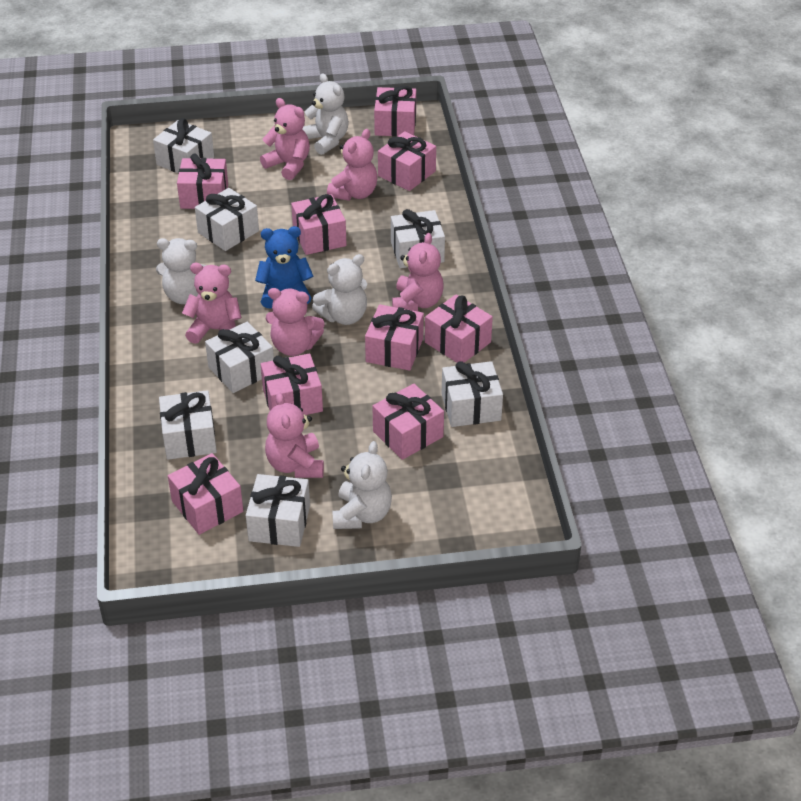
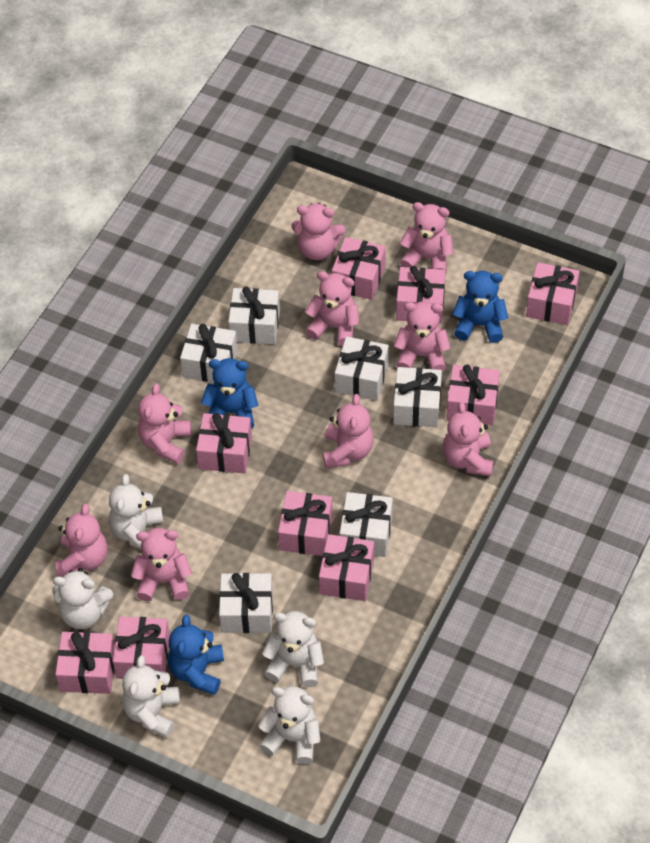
blue teddy bear: [255,226,313,309] = 1 -> [168,614,224,695] [201,358,258,429] [452,271,508,343] = 3
pink teddy bear: [182,263,242,344] [260,98,310,180] [265,392,324,478] [266,288,324,356] [327,129,377,201] [392,233,444,311] = 6 -> [55,503,108,577] [131,528,192,602] [138,384,191,464] [291,203,346,260] [305,271,359,347] [323,394,374,468] [394,301,450,372] [400,202,453,274] [443,402,493,476] = 9
white gift: [153,118,214,173] [159,390,217,460] [195,188,259,251] [205,321,274,393] [246,474,310,547] [391,209,445,268] [442,361,503,427] = 7 -> [180,324,238,383] [219,573,273,633] [228,287,280,344] [335,337,389,401] [339,492,393,557] [393,367,442,427] = 6
white teddy bear: [156,238,207,304] [302,73,349,155] [312,254,367,325] [332,441,392,529] = 4 -> [52,568,113,629] [109,474,163,549] [122,655,180,738] [258,686,320,764] [262,611,324,687] = 5

